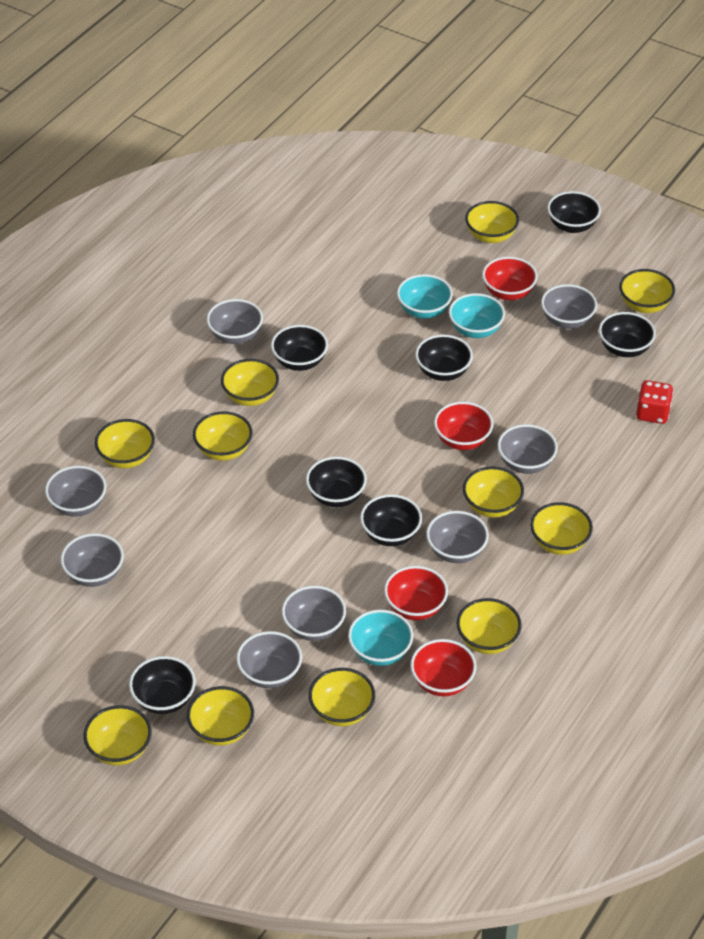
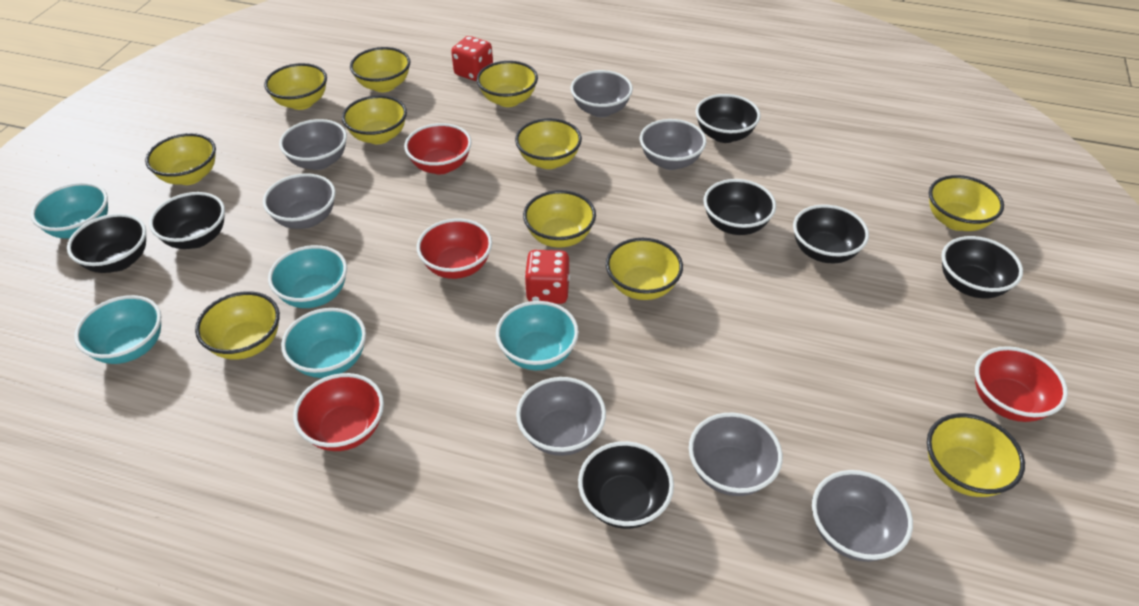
grey bowl: [45,466,106,517] [61,533,124,587] [207,299,263,344] [236,631,302,688] [282,585,346,641] [426,511,489,563] [498,424,558,474] [541,284,597,329] = 8 -> [263,173,336,229] [279,119,347,170] [516,377,606,456] [571,70,633,117] [640,119,707,170] [689,413,783,496] [812,470,913,562] = 7
red dice: [636,380,673,424] = 1 -> [451,36,493,81] [524,250,570,304] = 2
turquoise bowl: [348,610,413,666] [397,274,453,319] [449,293,505,338] = 3 -> [31,182,108,239] [74,295,161,364] [268,245,347,308] [281,308,366,378] [496,301,579,370] = 5

